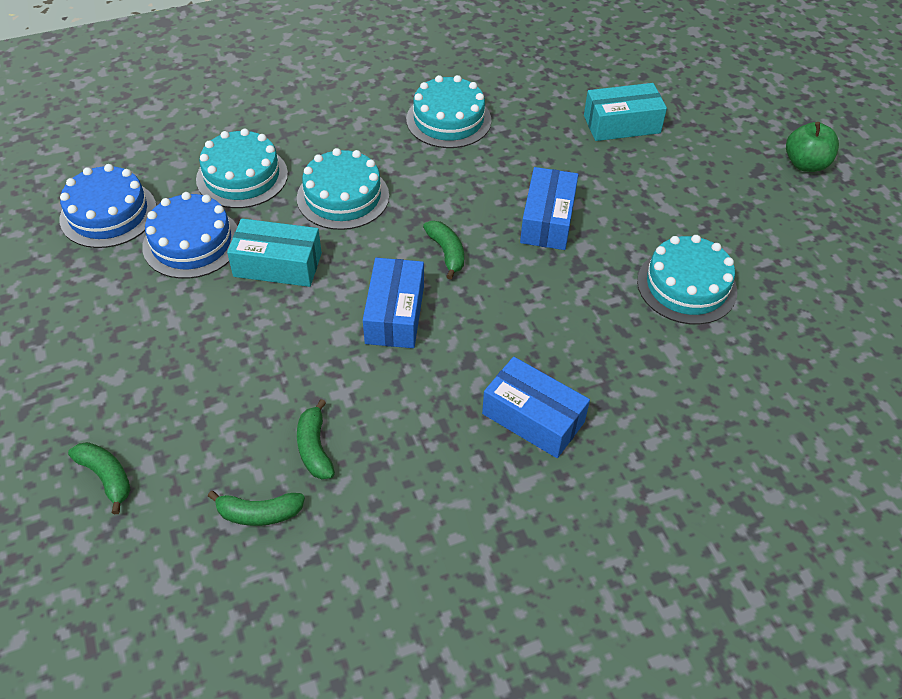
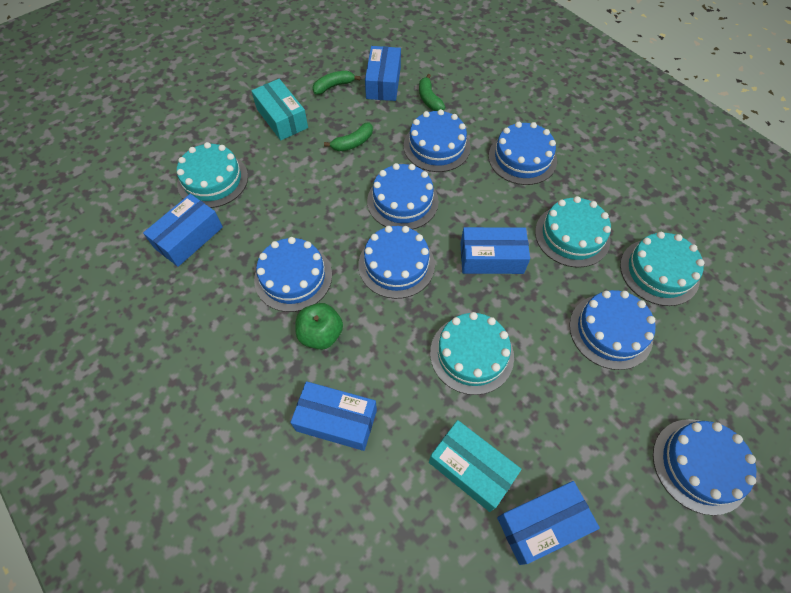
blue box: [363,258,424,348] [482,357,590,458] [520,167,578,250] = 3 -> [143,194,223,267] [290,381,377,451] [365,46,401,101] [460,227,530,274] [497,481,600,565] = 5
blue cake: [60,164,156,248] [142,192,238,279] = 2 -> [254,237,332,312] [358,226,435,299] [367,163,439,229] [404,109,471,172] [489,122,557,185] [569,290,655,370] [653,419,756,515] = 7
green banana: [68,442,131,514] [208,491,305,526] [297,399,335,479] [423,221,464,279] = 4 -> [312,71,361,95] [324,122,373,152] [419,74,446,111] = 3

